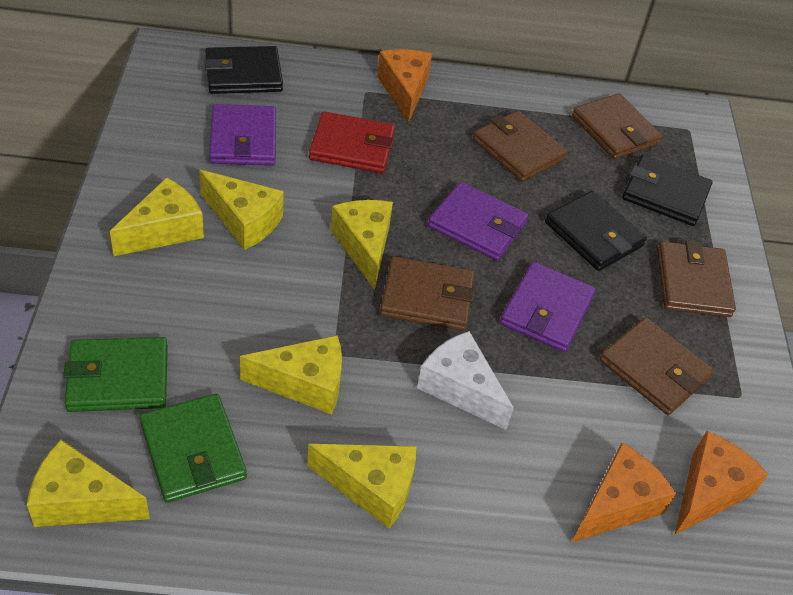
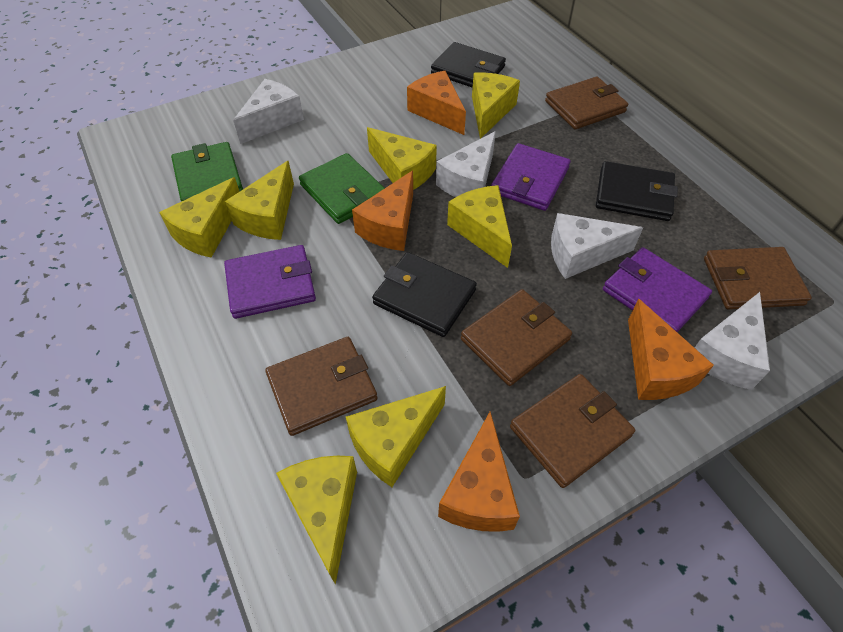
orange cheese: [377,49,432,123] [572,443,676,542] [675,431,768,535] = 3 -> [352,171,413,251] [407,71,466,135] [438,412,520,532] [628,299,714,400] = 4
red wallet: [309,111,395,173] = 1 -> none = 0
white cheese: [417,331,514,430] = 1 -> [233,79,304,144] [436,131,496,197] [551,213,643,279] [695,292,770,390] = 4
yellow cheese: [27,440,150,527] [110,177,204,256] [199,170,284,250] [240,335,342,415] [307,444,416,529] [331,200,393,290] = 6 -> [159,177,240,258] [225,161,294,240] [276,456,357,585] [346,386,446,487] [367,127,437,190] [447,185,512,268] [472,72,520,139] = 7

